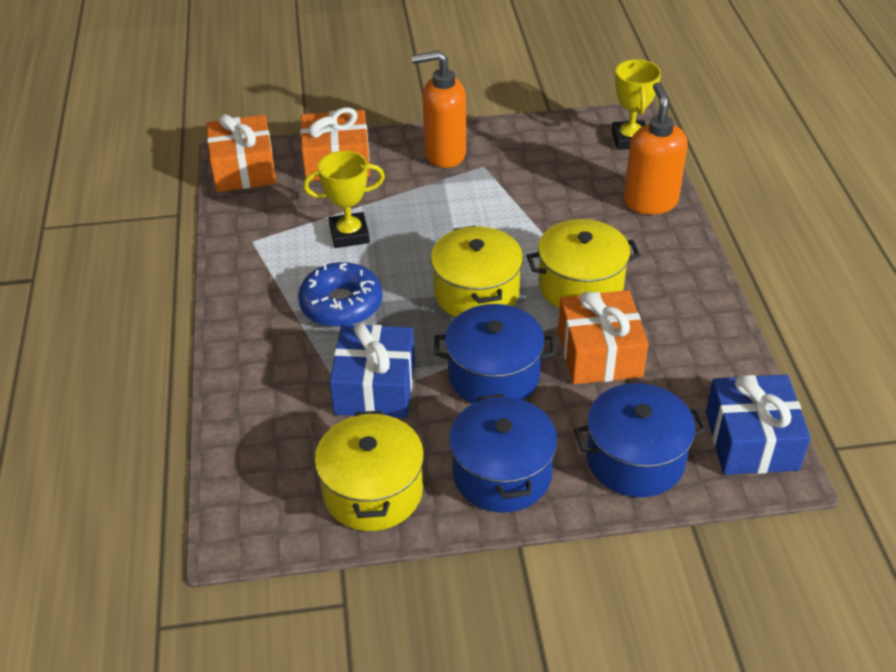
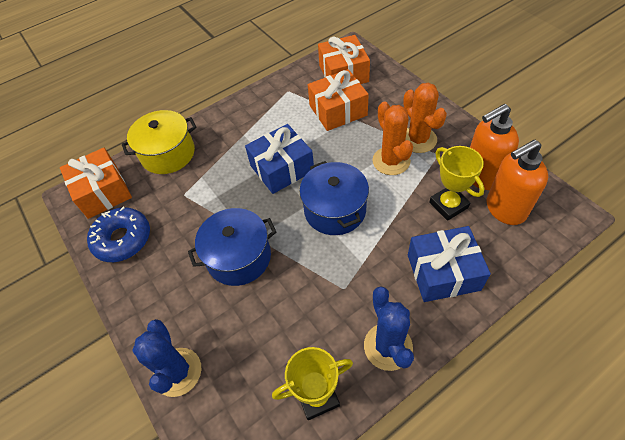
blue cactus: none = 0 -> [132,319,201,397] [364,286,414,371] = 2
blue pot: [434,304,556,404] [449,394,558,513] [574,383,707,497] = 3 -> [188,208,276,286] [299,161,369,235] = 2
orange cactus: none = 0 -> [372,102,413,175] [403,82,447,153] = 2
yellow pot: [314,411,424,531] [430,226,523,317] [527,219,641,308] = 3 -> [122,110,196,174] = 1

